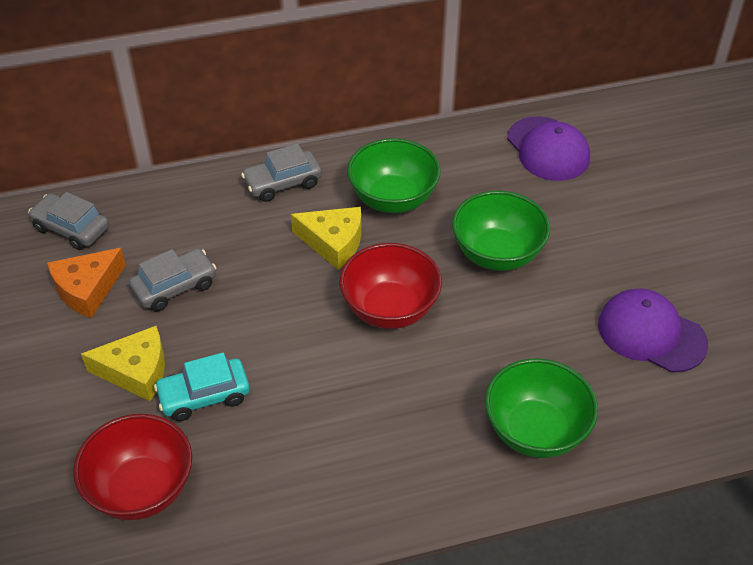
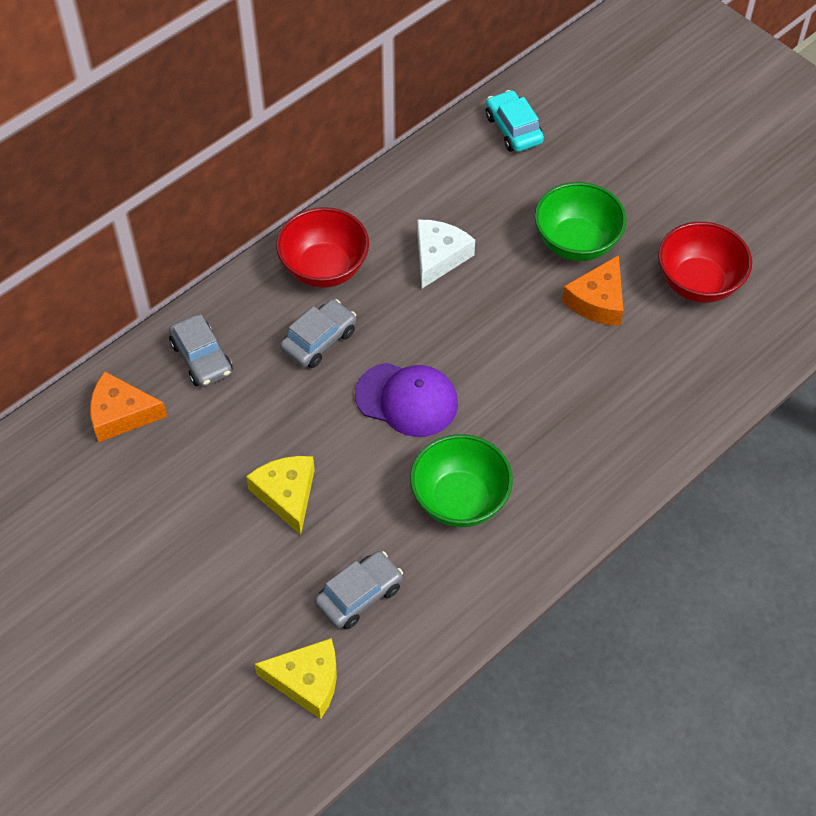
green bowl: [347,138,441,213] [452,191,550,271] [485,358,598,458] = 3 -> [410,434,513,527] [534,182,627,261] = 2
orange cheese: [47,248,126,318] = 1 -> [90,371,167,442] [562,255,623,326] = 2
purple cap: [507,116,590,181] [598,289,708,372] = 2 -> [355,363,458,437] = 1
white cheese: none = 0 -> [417,220,475,288] = 1

